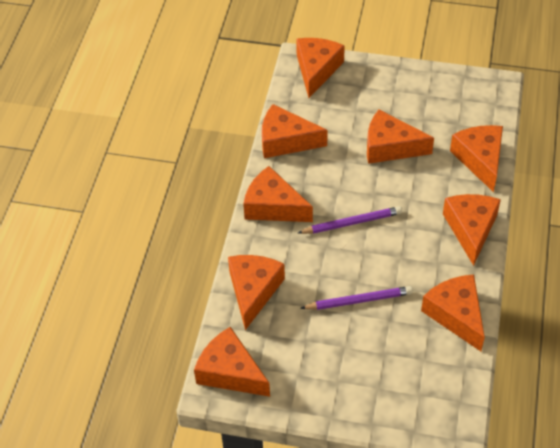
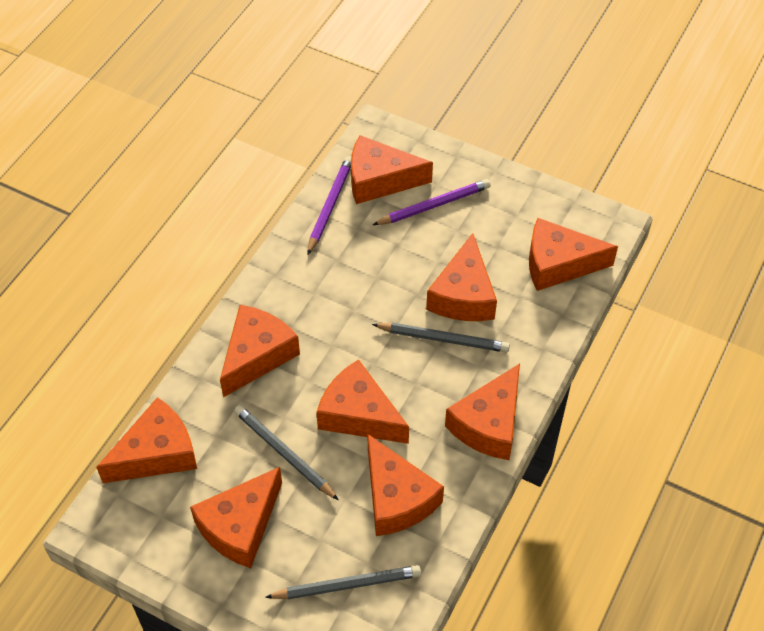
grey pencil: none = 0 -> [234,405,339,500] [265,565,421,599] [372,323,510,353] = 3

